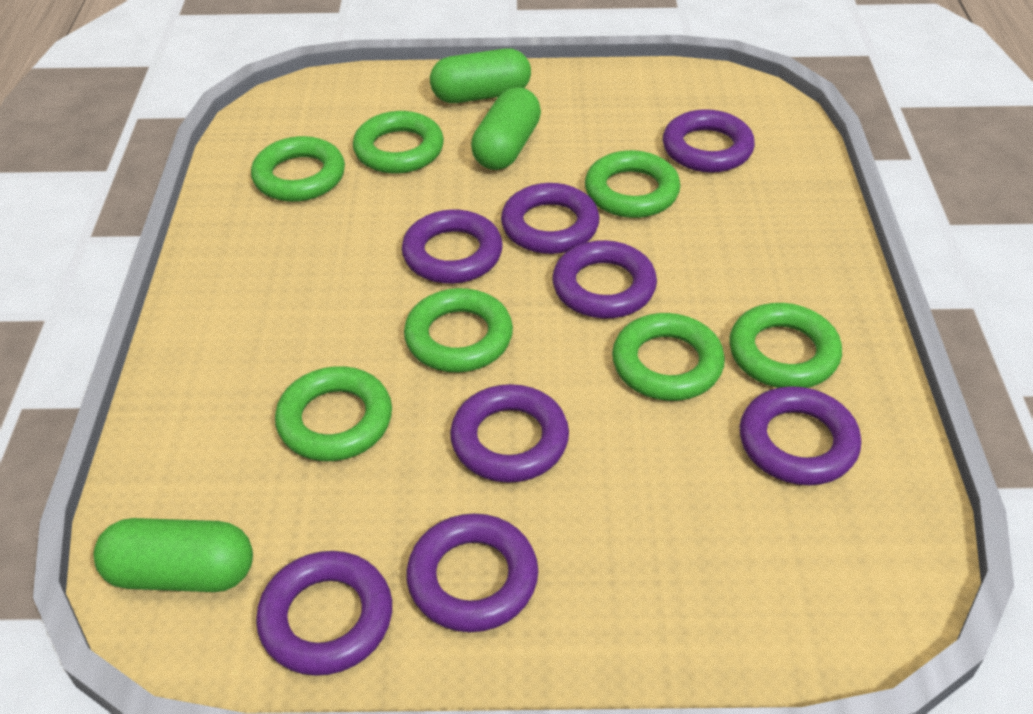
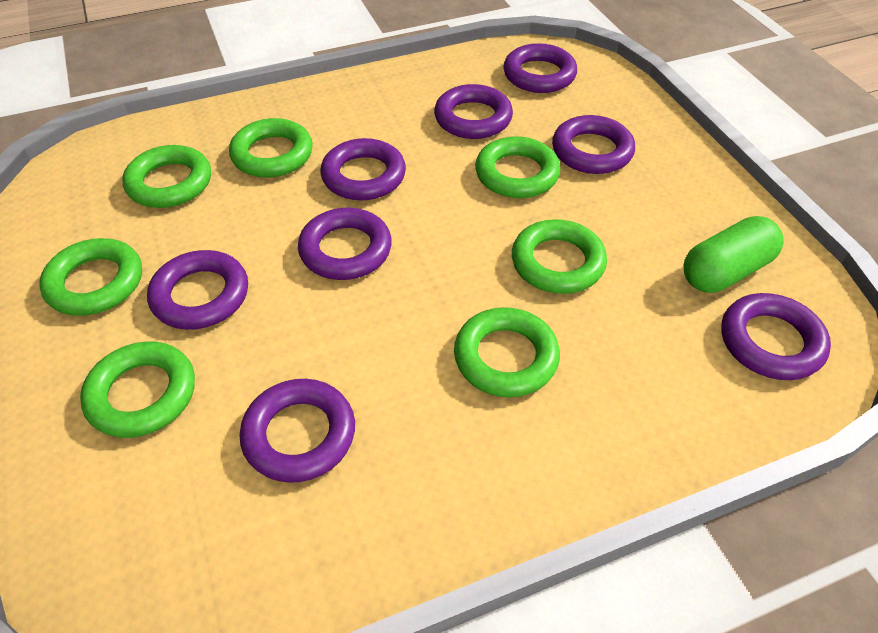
green capsule: [94,518,253,592] [430,48,531,103] [471,87,541,170] = 3 -> [684,216,784,293] = 1

